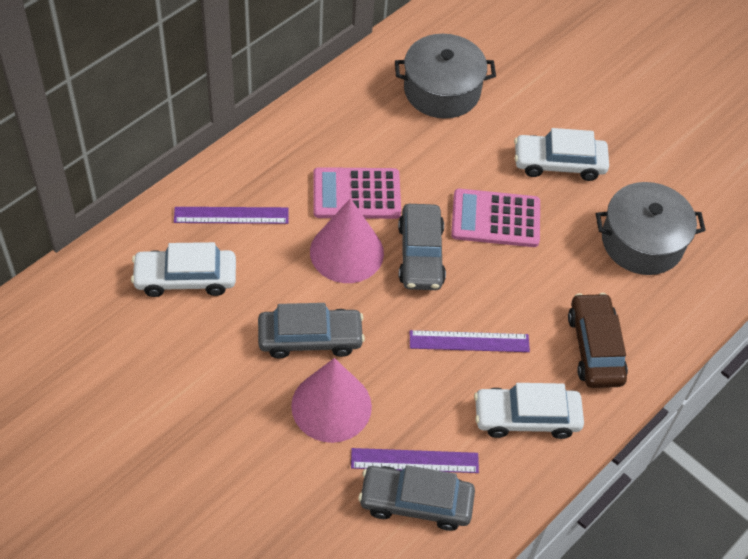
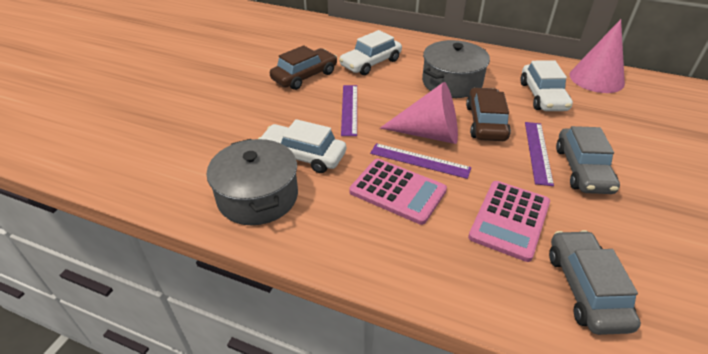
brown car: [568,293,628,388] = 1 -> [270,45,337,90] [466,87,511,141] = 2
grey car: [258,303,365,358] [358,465,475,531] [398,204,446,290] = 3 -> [549,230,641,335] [556,126,620,194] = 2

